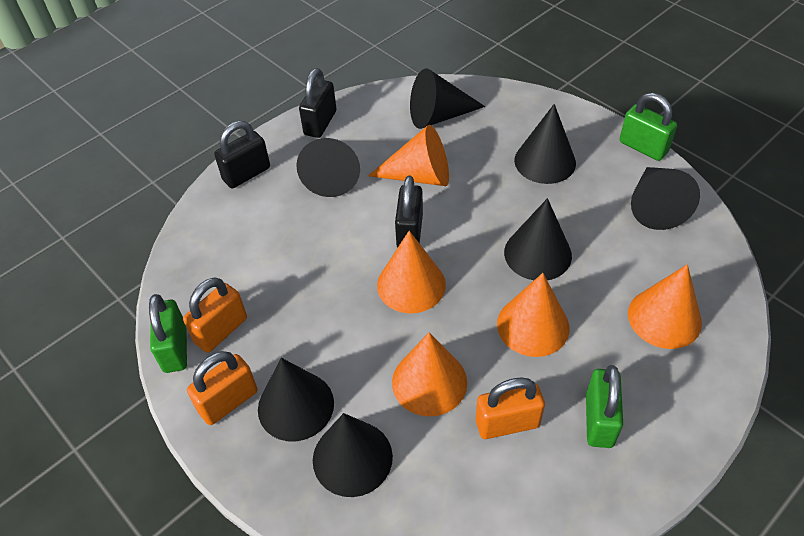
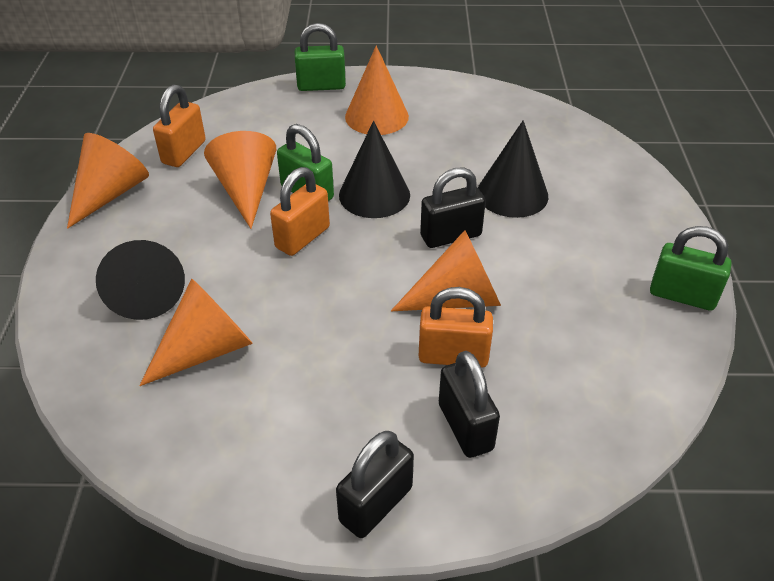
black cone: [258,358,334,441] [296,138,360,197] [313,413,393,497] [410,68,485,129] [504,198,572,280] [514,104,576,184] [631,167,700,230] = 7 -> [96,240,185,320] [339,121,410,218] [478,120,548,218] = 3

